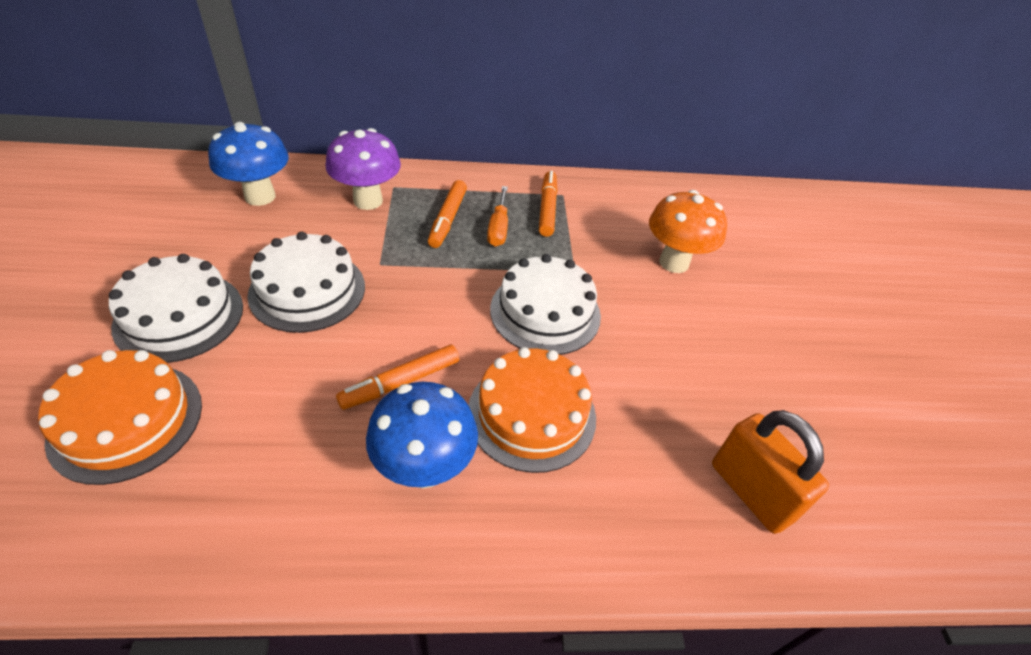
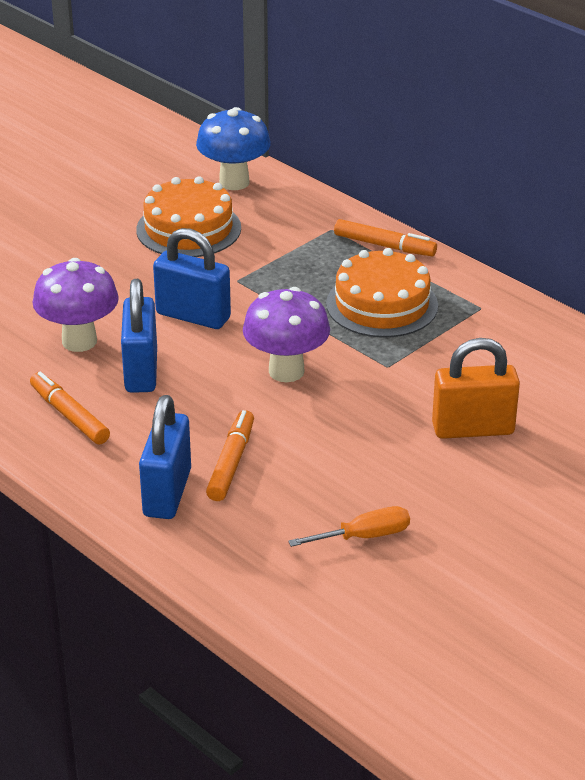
blue mushroom: [208,122,289,206] [366,382,478,489] = 2 -> [196,107,271,190] = 1
blue padlock: none = 0 -> [121,279,157,393] [139,395,191,519] [153,228,231,329] = 3
orange mushroom: [649,190,727,273] = 1 -> none = 0
purple mushroom: [326,128,401,210] = 1 -> [33,258,119,352] [243,287,330,382] = 2
white cake: [109,254,243,363] [247,232,365,333] [490,254,601,355] = 3 -> none = 0

